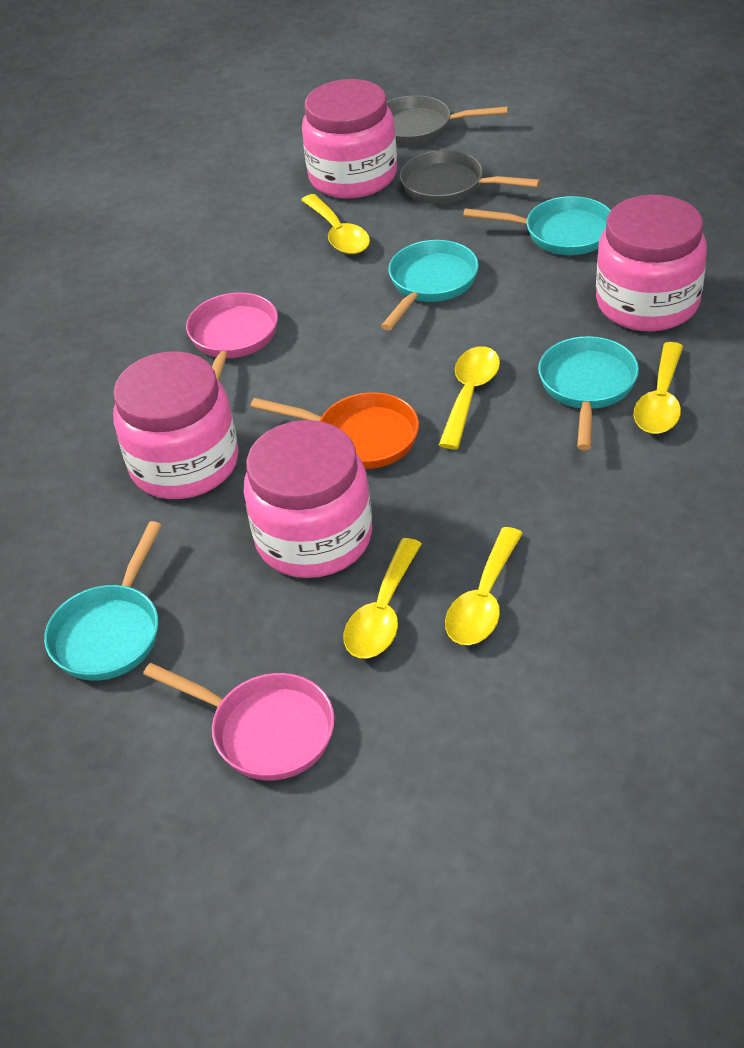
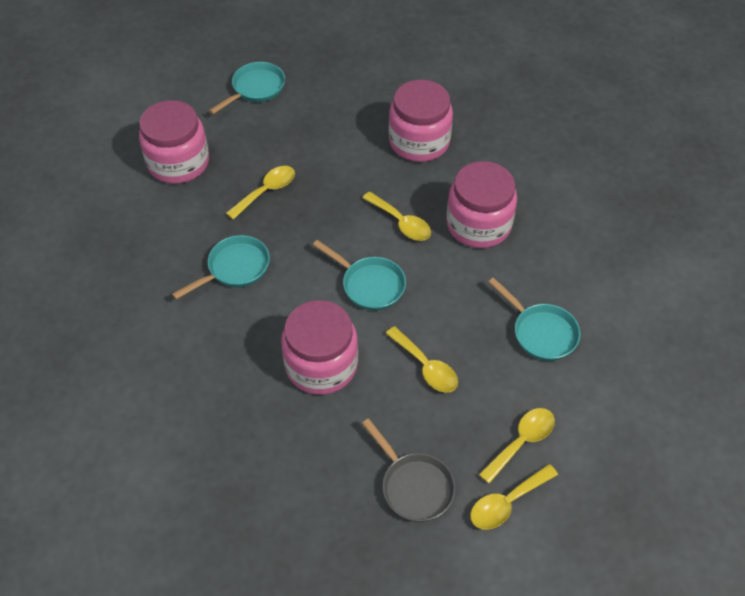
grey pan: [387,95,508,145] [400,150,540,204] = 2 -> [362,418,455,522] = 1
orange pan: [250,392,419,469] = 1 -> none = 0
pink pan: [143,663,335,781] [186,292,278,381] = 2 -> none = 0

